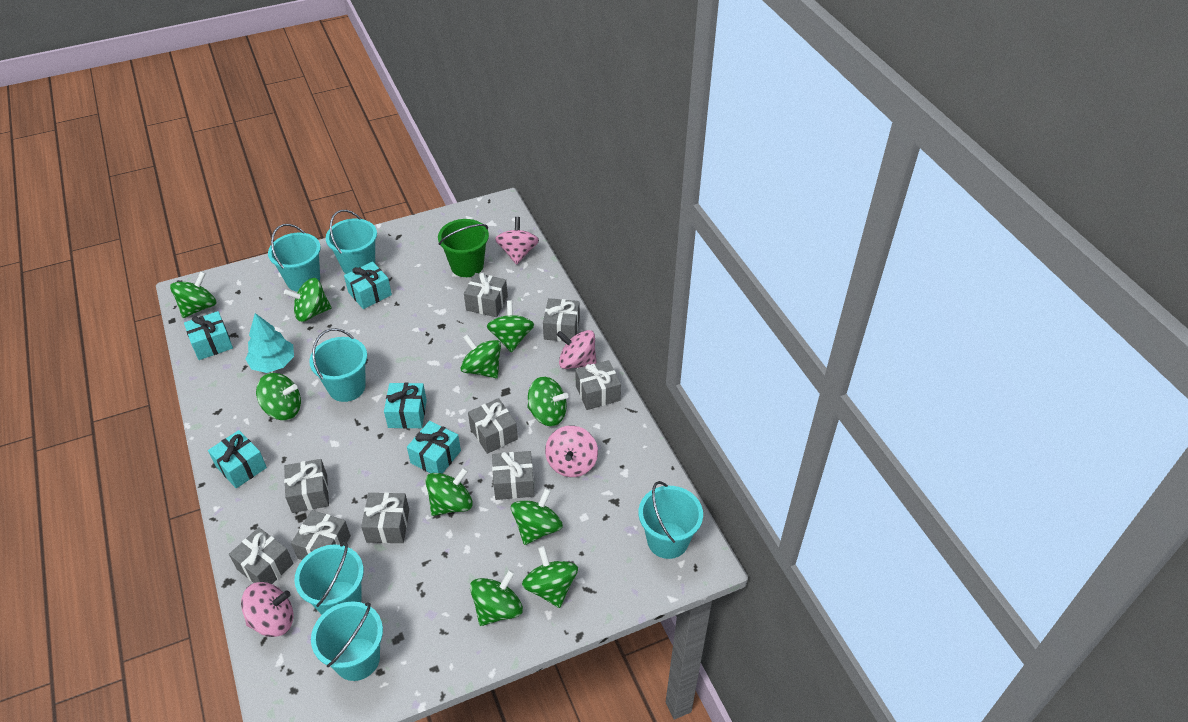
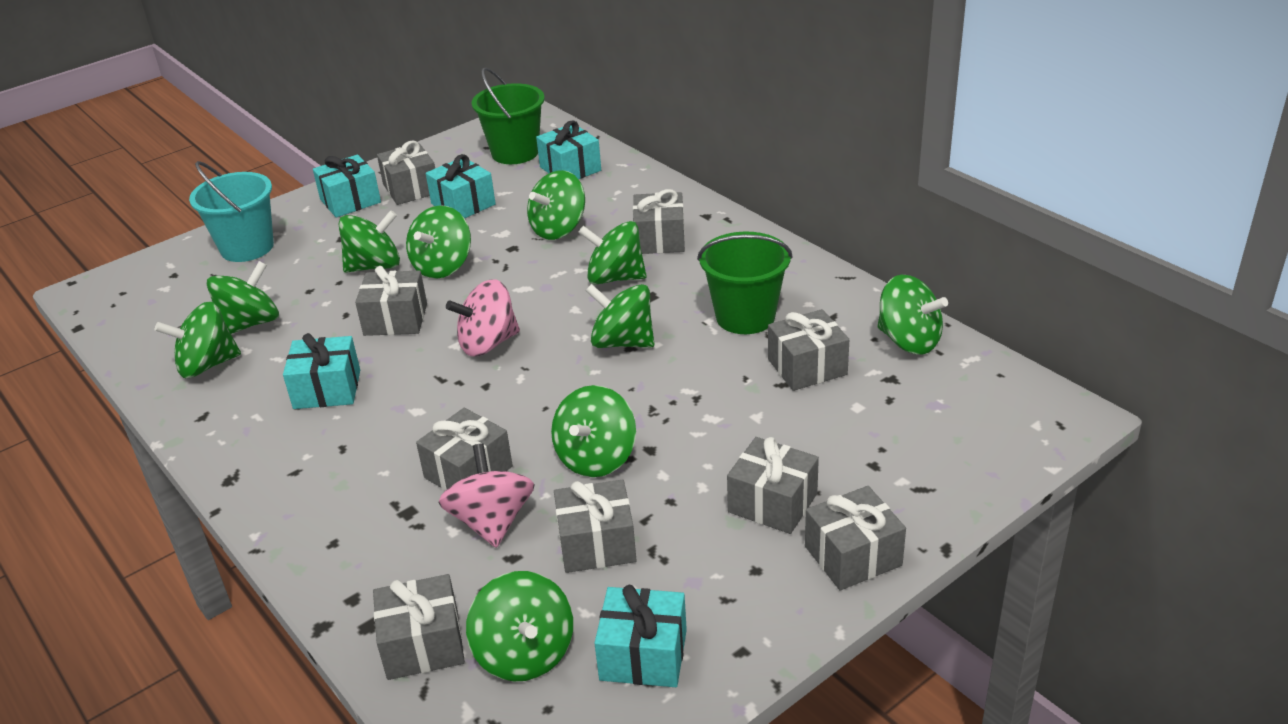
green bucket: [438,219,489,277] = 1 -> [472,67,545,164] [697,232,793,334] = 2
pink spinning top: [241,582,294,637] [495,217,539,265] [545,425,598,477] [557,330,597,369] = 4 -> [438,443,535,548] [446,279,520,356] = 2
turquoise bucket: [268,224,321,292] [294,542,364,615] [309,328,367,402] [311,601,383,681] [326,210,377,274] [638,481,703,559] = 6 -> [189,161,274,262] = 1
turquoise tree: [245,313,294,373] = 1 -> none = 0

